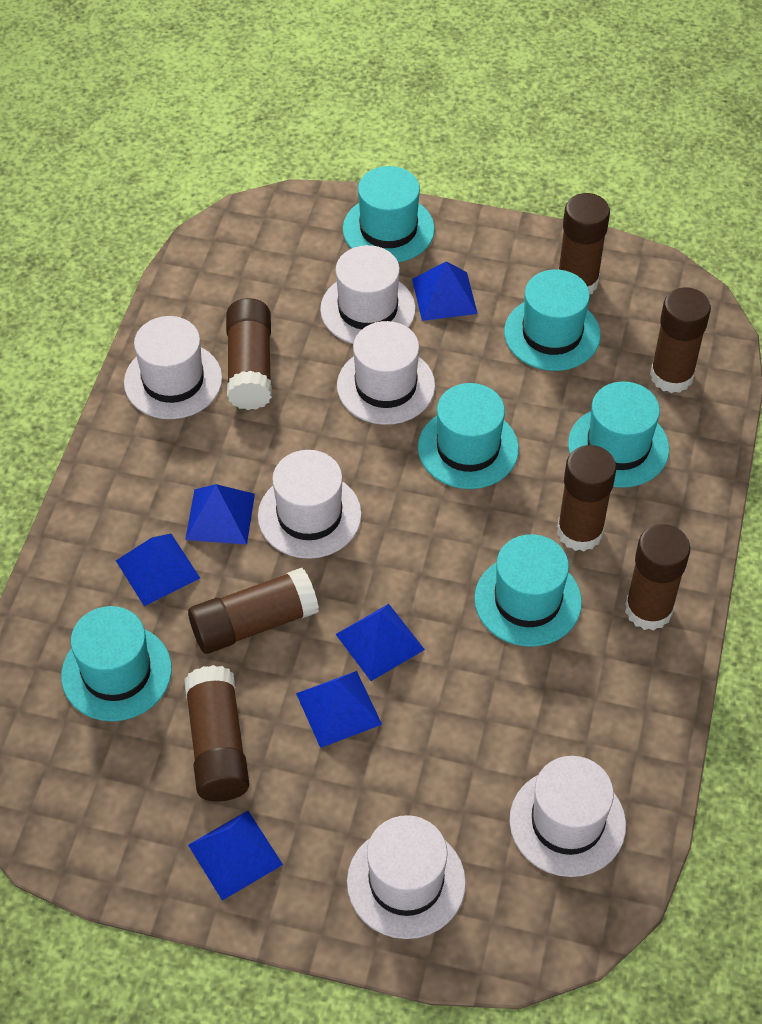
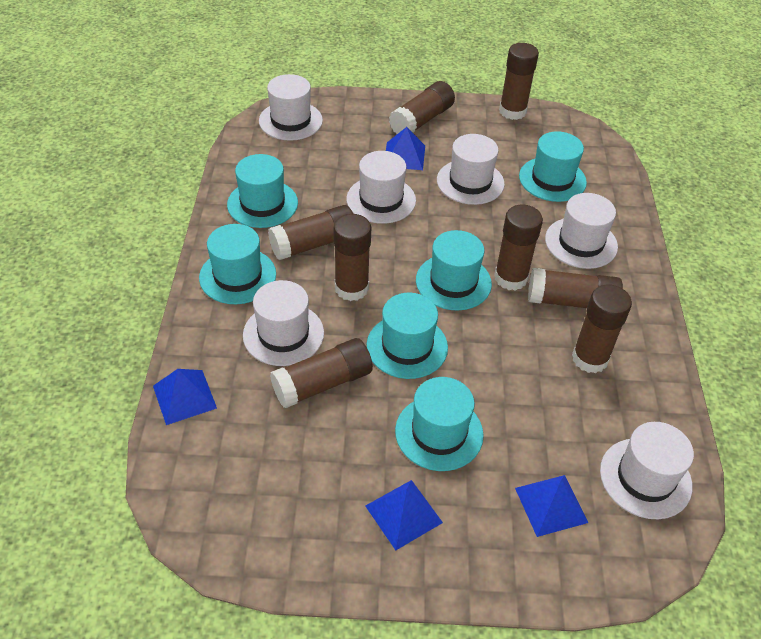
blue pyramid: [116,534,200,606] [185,484,255,544] [188,811,283,900] [296,671,382,748] [336,604,425,681] [412,261,478,321] = 6 -> [153,369,217,425] [365,480,443,550] [386,127,425,170] [515,475,588,537] = 4
brown glue stick: [184,665,250,802] [188,568,319,654] [226,298,272,410] [557,445,616,551] [559,193,610,294] [625,524,690,631] [650,287,711,393] = 7 -> [268,205,353,260] [270,338,373,408] [333,214,372,301] [389,81,455,134] [494,205,543,291] [499,43,539,120] [528,268,623,308] [572,285,632,373] = 8

